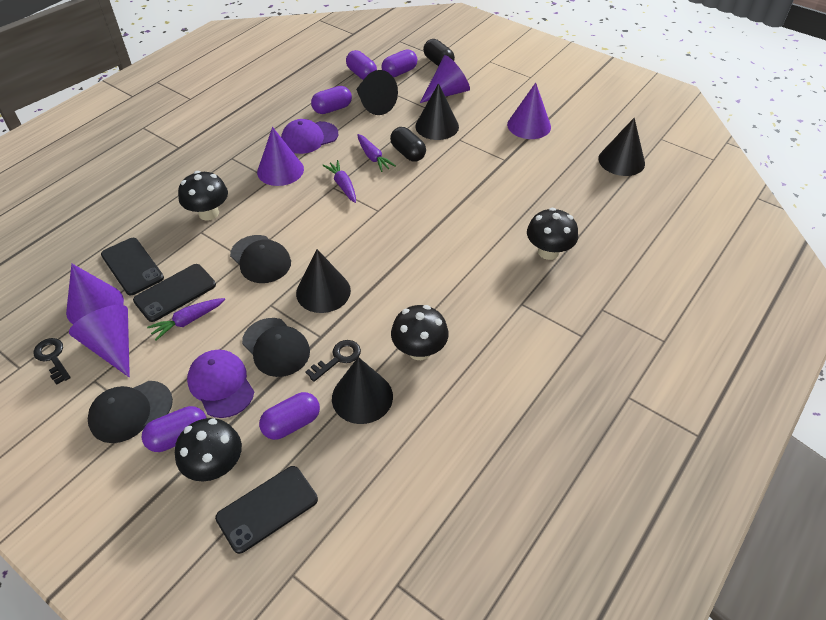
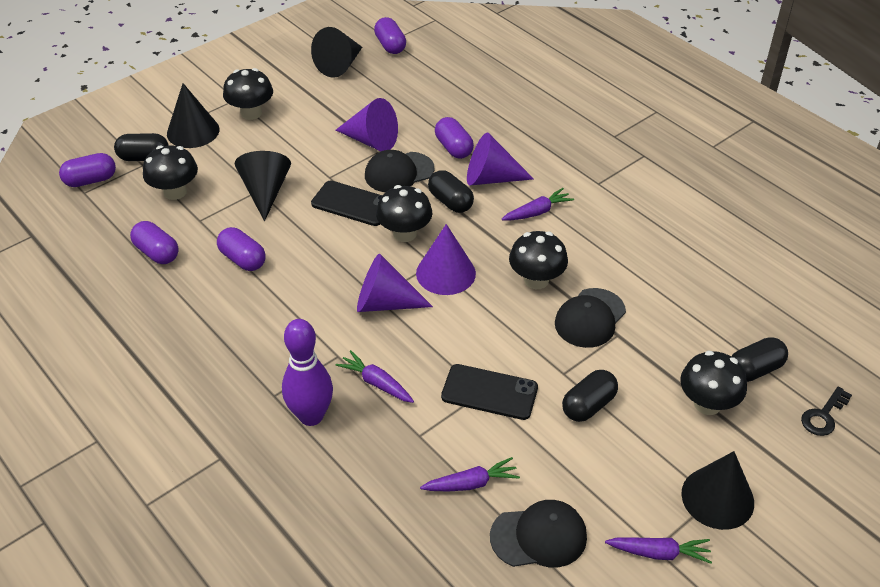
black capsule: [390,127,426,162] [423,39,455,66] = 2 -> [114,133,169,161] [428,170,474,213] [562,370,618,422] [731,337,788,382] = 4
black cone: [296,249,351,313] [332,357,393,424] [356,70,398,115] [415,83,459,140] [599,118,645,176] = 5 -> [167,83,219,148] [235,151,291,221] [311,27,362,78] [681,451,754,530] = 4
black key: [34,338,71,385] [306,340,361,382] = 2 -> [801,387,852,436] = 1
black mushroom: [175,418,242,482] [178,171,228,221] [391,305,449,360] [527,208,578,260] = 4 -> [143,145,198,200] [223,68,273,120] [376,185,432,242] [509,231,568,289] [680,351,747,415] = 5
black phone: [101,238,164,295] [133,264,216,322] [215,466,318,554] = 3 -> [311,181,382,226] [441,364,538,420] = 2
purple bowling pin: none = 0 -> [282,319,333,426] = 1
purple cap: [187,350,254,418] [281,119,338,154] = 2 -> none = 0
purple carrot: [147,298,225,341] [322,160,356,203] [357,134,396,172] = 3 -> [336,350,414,403] [420,457,520,491] [501,188,574,221] [605,537,712,564] = 4
purple cone: [66,264,124,324] [69,305,130,377] [257,127,304,186] [420,55,470,103] [507,83,551,139] = 5 -> [336,98,398,151] [357,254,433,312] [416,224,476,295] [467,133,534,185] = 4

